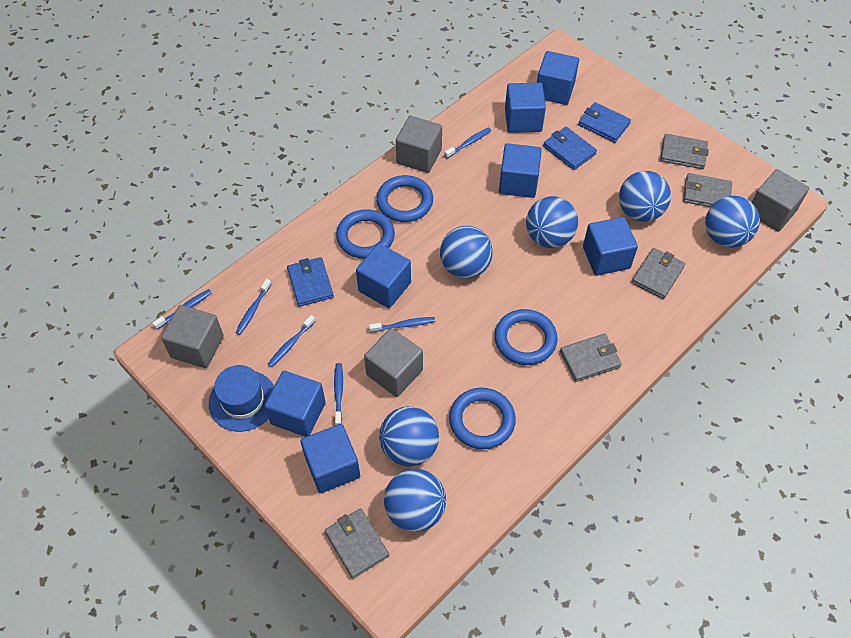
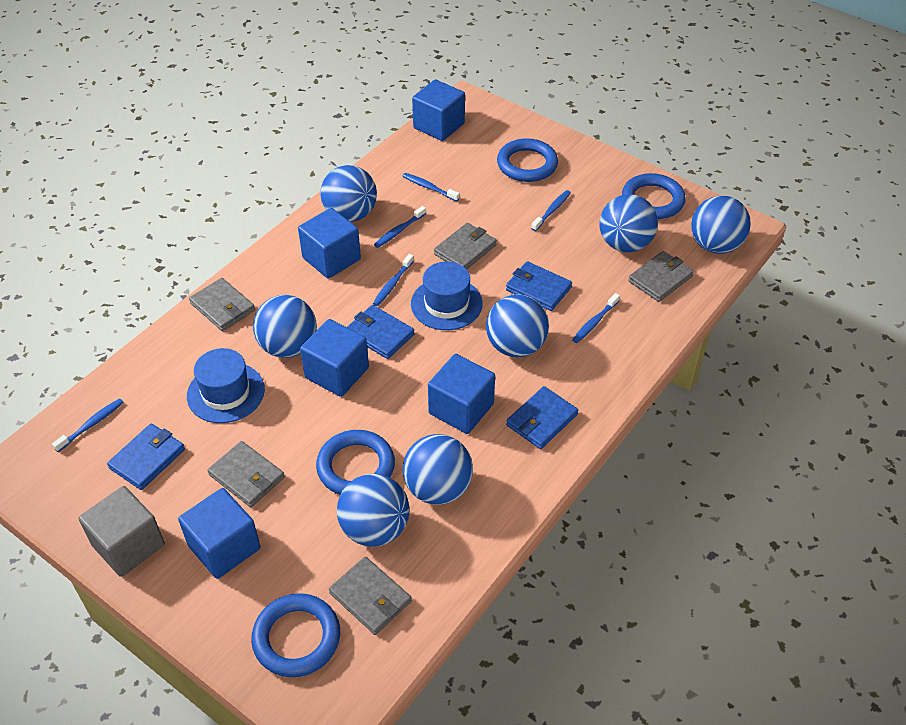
blue ball: [379,406,439,467] [384,469,446,532] [440,226,493,279] [526,196,578,248] [619,171,671,222] [705,196,760,247] = 6 -> [253,295,317,358] [320,165,377,222] [337,474,409,547] [403,434,473,505] [486,294,549,357] [600,194,658,252] [691,196,751,254] = 7
blue cube: [264,371,326,437] [300,424,360,493] [356,243,411,308] [499,143,542,198] [505,83,546,133] [537,51,579,105] [583,217,638,276] = 7 -> [178,488,261,579] [298,208,361,279] [300,319,369,397] [412,79,465,141] [428,354,495,434] = 5
blue hat: [209,365,274,432] = 1 -> [187,348,265,423] [411,262,483,330] = 2
blue wallet: [287,257,334,307] [543,127,597,170] [578,102,631,143] = 3 -> [107,424,185,490] [347,305,414,359] [506,261,572,311] [506,386,578,449] = 4
grey cube: [161,305,224,368] [364,328,423,397] [396,116,442,173] [752,169,809,232] = 4 -> [78,486,165,577] = 1

